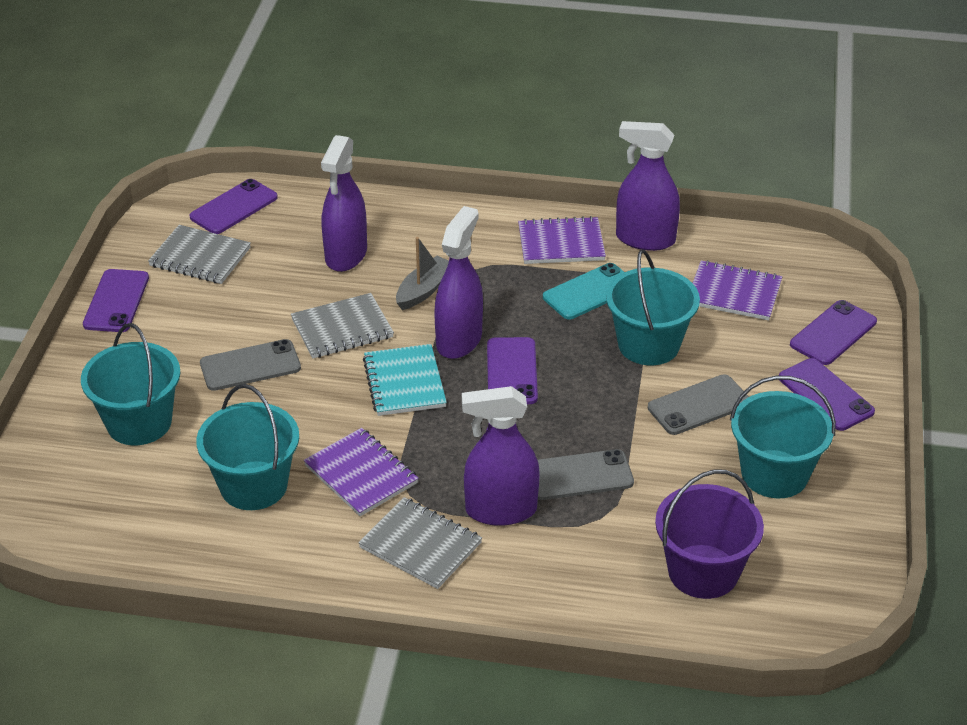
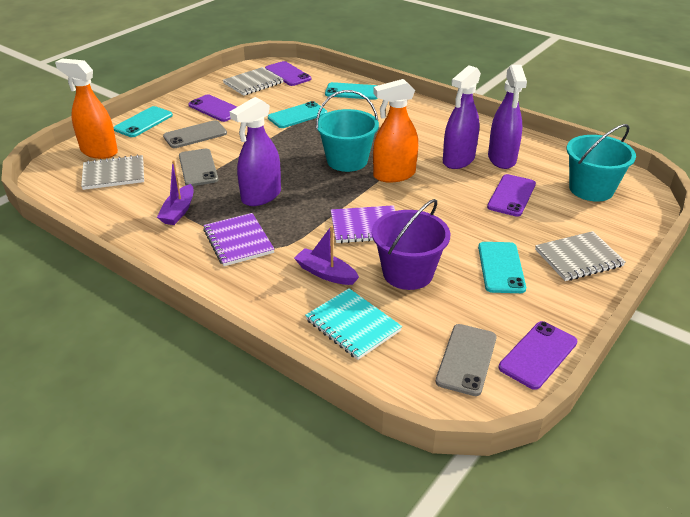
grey boat: [396,237,449,310] = 1 -> none = 0
orange spray bottle: none = 0 -> [55,58,118,159] [373,79,418,182] = 2
purple boat: none = 0 -> [157,160,193,225] [294,226,359,285] = 2
purple notebook: [304,428,419,516] [518,216,606,264] [693,260,782,321] = 3 -> [203,213,274,266] [331,205,395,243] = 2
purple phone: [83,269,149,332] [190,179,278,234] [487,337,538,404] [779,358,875,431] [790,300,877,365] = 5 -> [188,94,237,122] [265,61,311,86] [487,174,536,217] [499,321,578,390] = 4
purple spray bottle: [321,135,367,272] [434,206,483,359] [462,386,540,526] [616,121,680,251] = 4 -> [230,97,281,206] [443,65,481,169] [488,65,527,169] = 3
turquoise bucket: [81,323,180,445] [196,384,299,510] [606,250,700,365] [730,376,836,498] = 4 -> [316,90,379,172] [567,124,636,202] = 2
turquoise phone: [543,263,624,319] = 1 -> [114,106,173,137] [268,101,327,128] [325,82,378,100] [478,242,526,293] = 4

